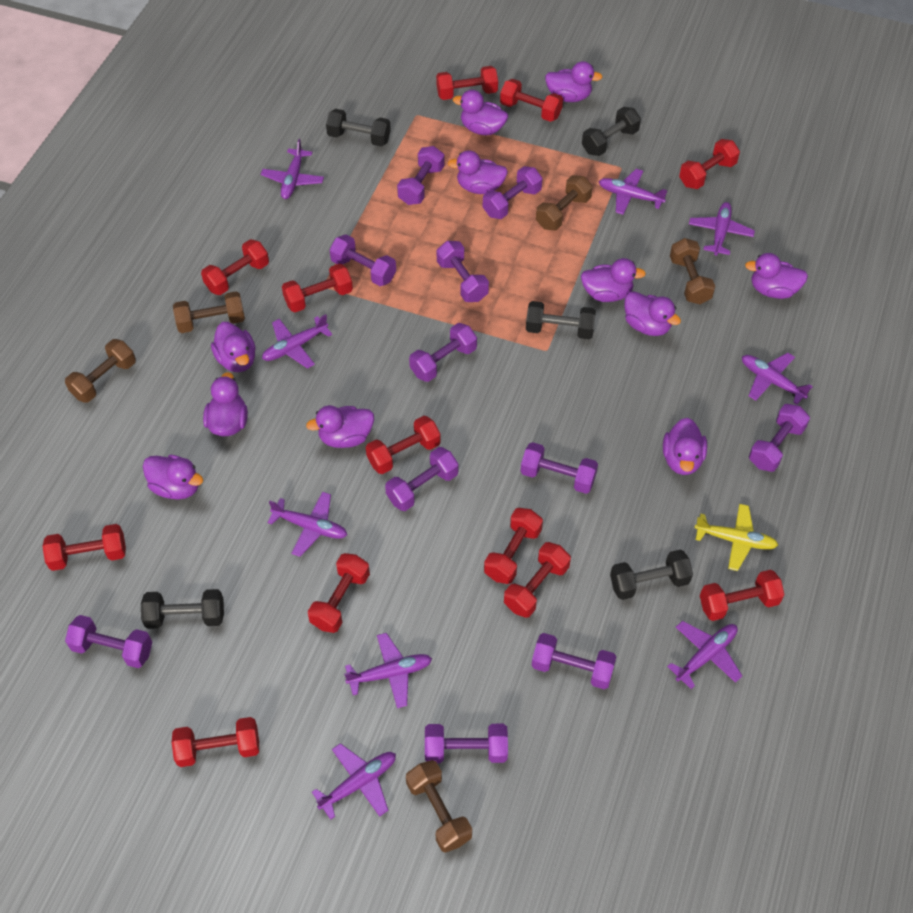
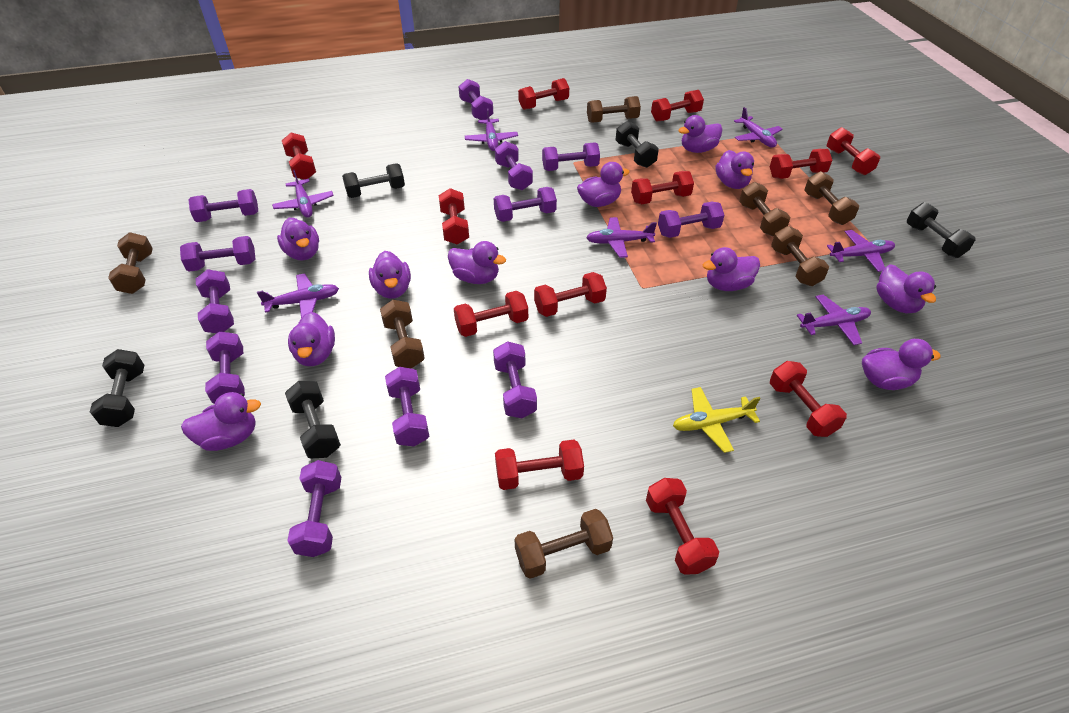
brown dumbbell: [65,339,136,403] [173,291,245,333] [406,760,472,853] [536,175,592,230] [670,238,715,304] = 5 -> [108,232,153,294] [380,300,425,369] [514,509,613,579] [587,96,641,123] [739,182,791,237] [771,226,829,286] [804,171,859,225] = 7
purple dumbbell: [65,615,152,668] [329,235,396,286] [385,447,459,511] [397,146,444,205] [409,323,477,382] [425,724,508,763] [437,241,489,302] [483,166,543,219] [521,442,598,494] [532,633,616,689] [749,404,810,472] = 11 -> [180,236,255,272] [188,189,258,222] [196,269,234,333] [205,331,245,404] [287,460,341,557] [385,367,430,447] [458,79,493,120] [493,341,537,418] [494,187,557,222] [495,141,533,190] [542,143,600,171] [658,202,724,238] = 12
purple plane: [261,139,324,199] [262,314,332,369] [267,492,347,557] [312,743,396,820] [344,633,432,708] [599,169,668,215] [667,621,742,689] [689,202,755,256] [742,353,813,405] = 9 -> [257,274,339,318] [272,170,334,218] [465,109,518,151] [586,217,657,258] [734,107,783,148] [797,295,871,345] [827,230,895,272] = 7

